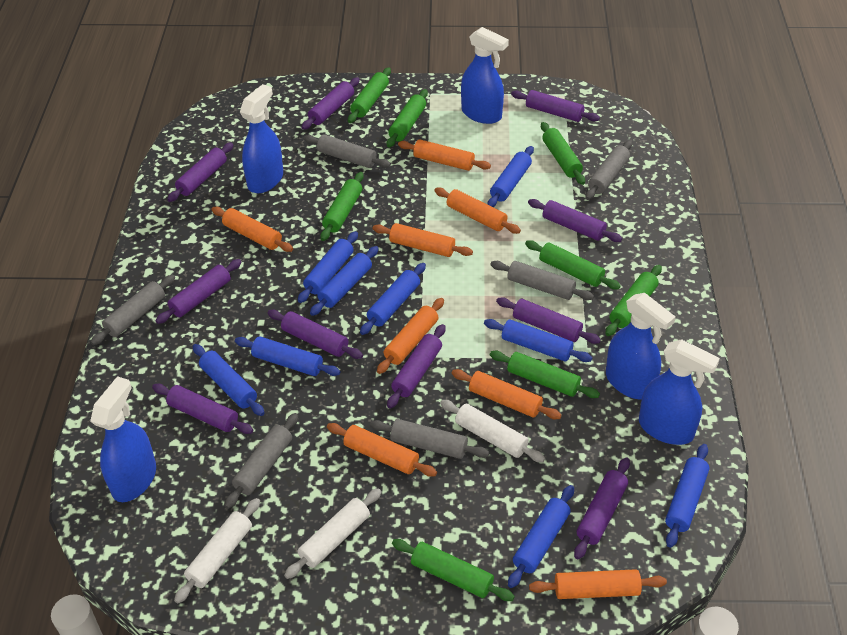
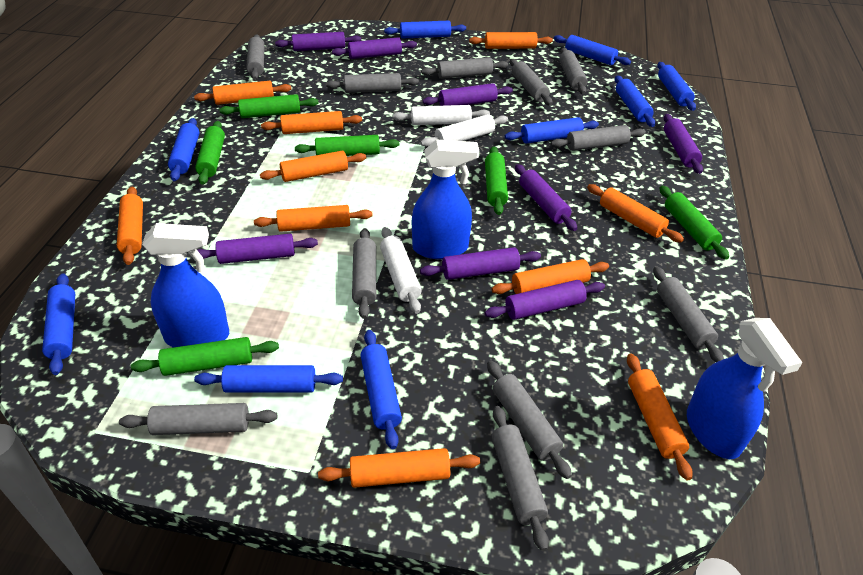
blue spray bottle: [90,376,156,502] [240,84,283,193] [461,27,509,124] [606,293,676,400] [639,339,720,445] = 5 -> [142,223,229,348] [412,139,479,259] [687,318,803,459] = 3
green rolling pin: [320,172,364,241] [348,67,391,123] [387,89,428,148] [392,539,515,601] [490,351,600,398] [525,240,621,289] [541,122,585,185] [605,265,662,336] = 8 -> [131,337,279,376] [195,121,225,185] [219,94,319,118] [295,135,399,156] [485,146,508,215] [660,186,729,260] = 6
grey rolling pin: [91,275,175,345] [224,413,298,509] [304,134,391,168] [370,419,489,459] [490,261,594,300] [585,140,632,200] = 6 -> [119,403,277,435] [246,34,265,80] [326,73,419,93] [352,228,376,319] [421,57,508,79] [487,360,572,479] [492,406,549,551] [510,59,553,106] [551,125,646,151] [559,48,588,94] [653,266,724,362] = 11
orange rolling pin: [211,207,293,252] [327,423,437,477] [373,223,473,257] [377,298,444,374] [398,139,491,171] [434,188,521,234] [452,369,562,419] [529,569,667,599] = 8 -> [117,187,143,265] [194,81,291,105] [254,205,373,232] [260,151,366,182] [261,111,362,134] [318,448,480,488] [469,32,553,49] [492,259,609,294] [587,184,684,242] [627,354,693,480] = 10
purple rolling pin: [152,384,253,434] [155,259,242,324] [167,142,233,202] [268,310,363,359] [302,77,360,130] [387,324,445,409] [496,297,601,344] [511,90,600,122] [528,199,622,242] [574,457,630,560] = 10 -> [197,234,318,264] [275,32,361,51] [332,37,417,59] [420,247,541,280] [423,83,513,106] [485,280,605,320] [515,164,577,231] [664,114,703,174] = 8

